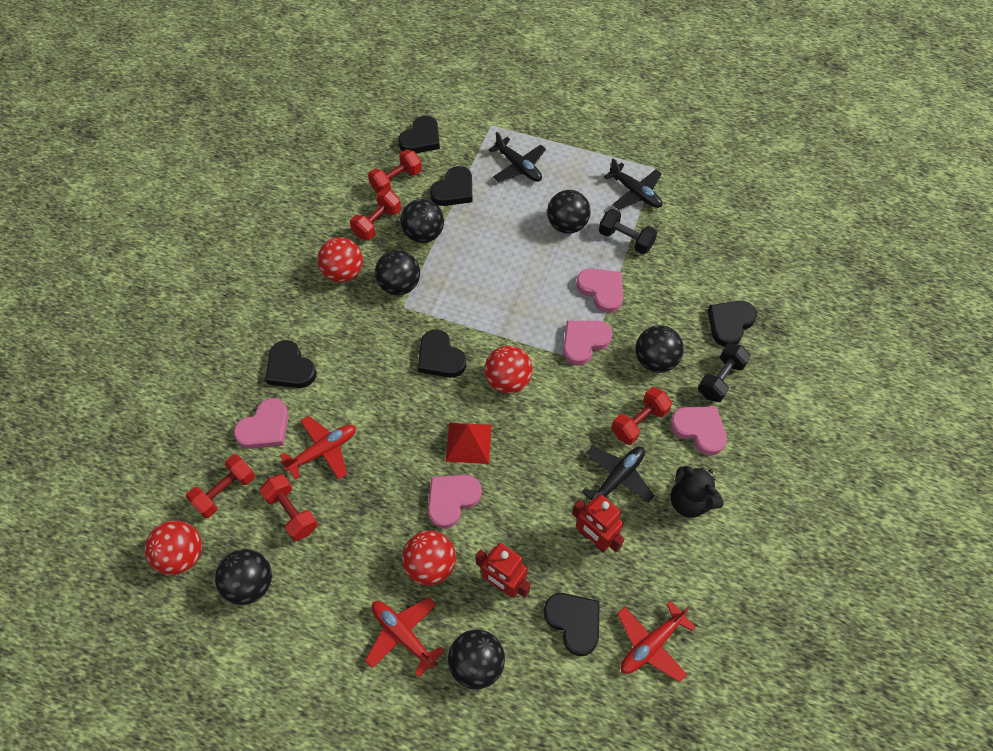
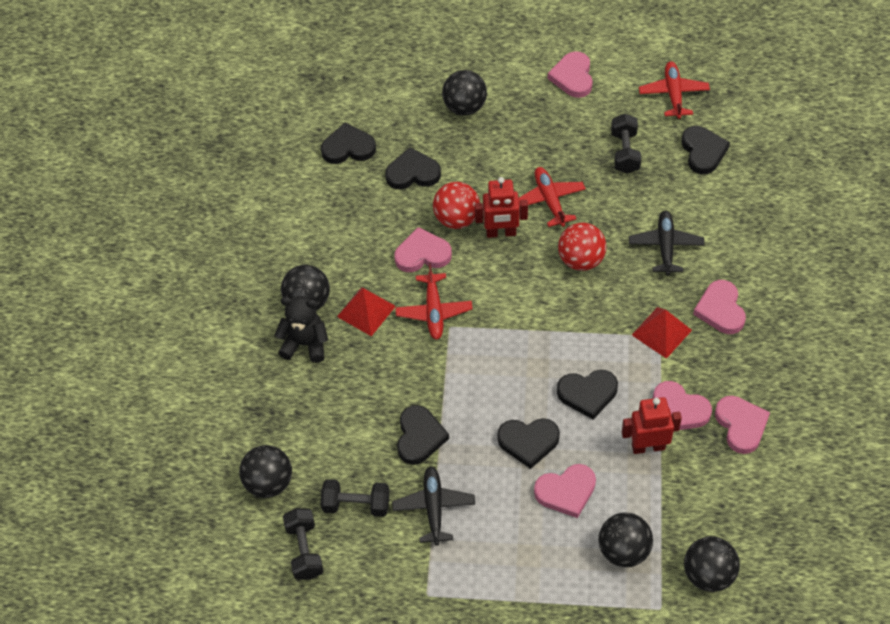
black ball: [215,549,272,605] [375,250,420,295] [400,199,444,243] [448,629,505,690] [547,190,590,234] [635,325,684,373] = 6 -> [239,445,292,498] [281,265,330,310] [442,70,487,115] [598,512,653,567] [684,536,740,592] = 5
black dumbbell: [599,209,657,254] [698,343,751,402] = 2 -> [283,508,324,580] [321,479,389,517] [611,114,641,174] = 3
black plane: [488,132,546,182] [582,447,654,503] [604,158,662,210] = 3 -> [392,466,475,546] [629,210,704,276] = 2
pink heart: [233,398,289,449] [428,475,482,529] [563,321,612,365] [576,268,623,313] [670,406,727,455] = 5 -> [394,227,452,272] [534,464,596,518] [548,51,593,98] [653,381,712,430] [693,280,746,334] [715,396,770,454] = 6
red ball: [145,520,202,575] [317,237,363,282] [402,530,456,586] [485,346,533,394] = 4 -> [433,182,480,229] [558,223,607,271] = 2
red dumbbell: [186,454,255,518] [259,474,318,541] [350,190,401,240] [368,149,422,193] [611,387,672,445] = 5 -> none = 0
red pyramid: [446,423,492,464] = 1 -> [337,287,396,336] [632,307,692,359] = 2

